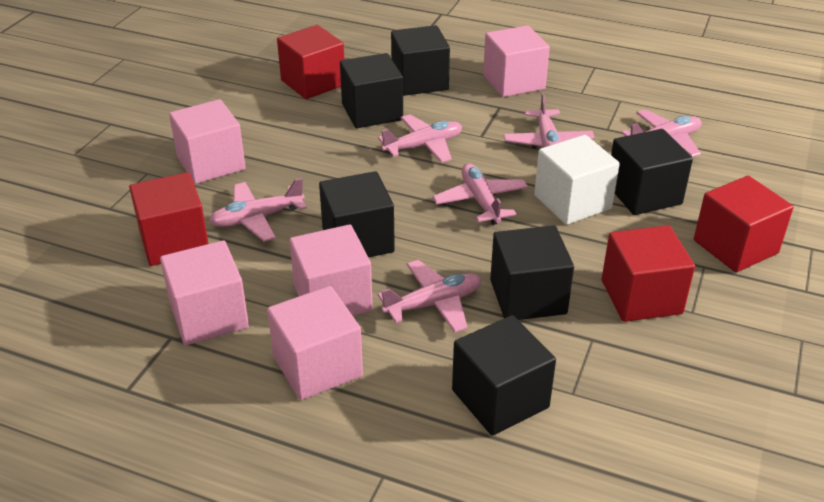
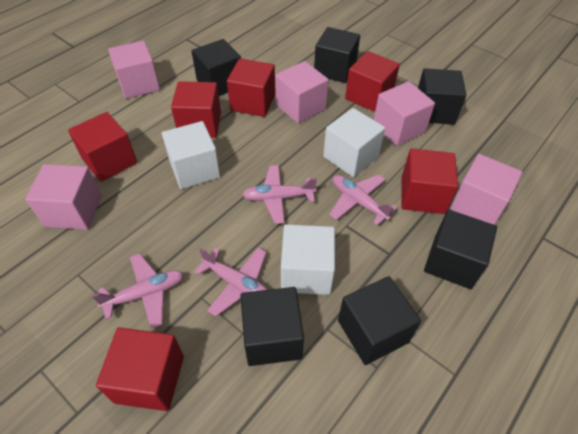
pink plane: [209,178,307,242] [378,114,462,163] [378,260,481,333] [433,163,528,225] [504,93,595,149] [621,109,701,157] = 6 -> [92,254,184,329] [194,248,268,316] [242,165,317,224] [329,174,397,225] = 4
red cube: [129,172,209,266] [277,25,344,99] [602,225,695,322] [694,176,794,273] = 4 -> [68,112,137,182] [96,327,184,411] [171,81,221,138] [227,58,275,117] [345,51,400,112] [401,148,458,214] = 6
white cube: [534,135,620,225] = 1 -> [162,121,220,189] [281,224,335,295] [323,108,385,177] = 3

